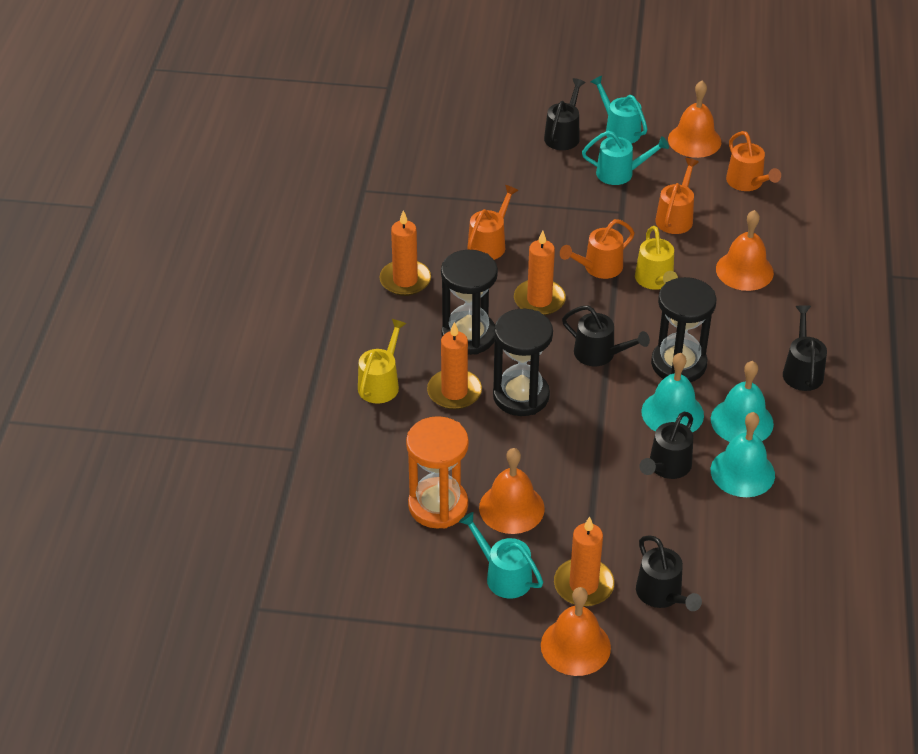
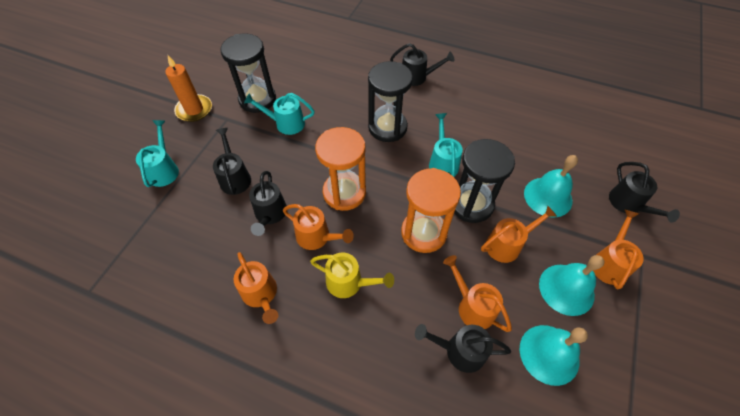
orange bell: [479,448,545,534] [541,587,611,676] [668,81,721,158] [716,210,774,291] = 4 -> none = 0
orange candle: [380,210,431,296] [427,322,482,410] [514,230,566,316] [554,517,614,607] = 4 -> [165,56,212,122] = 1
orange hourglass: [406,416,469,529] = 1 -> [315,127,366,211] [401,168,461,253] = 2
orange watering can: [467,185,519,260] [560,219,635,279] [655,158,699,234] [726,131,781,191] = 4 -> [234,252,278,324] [283,204,354,250] [443,255,512,332] [481,206,557,263] [593,209,644,289] = 5
yellow watering can: [358,319,407,404] [635,226,678,290] = 2 -> [310,253,394,298] = 1

